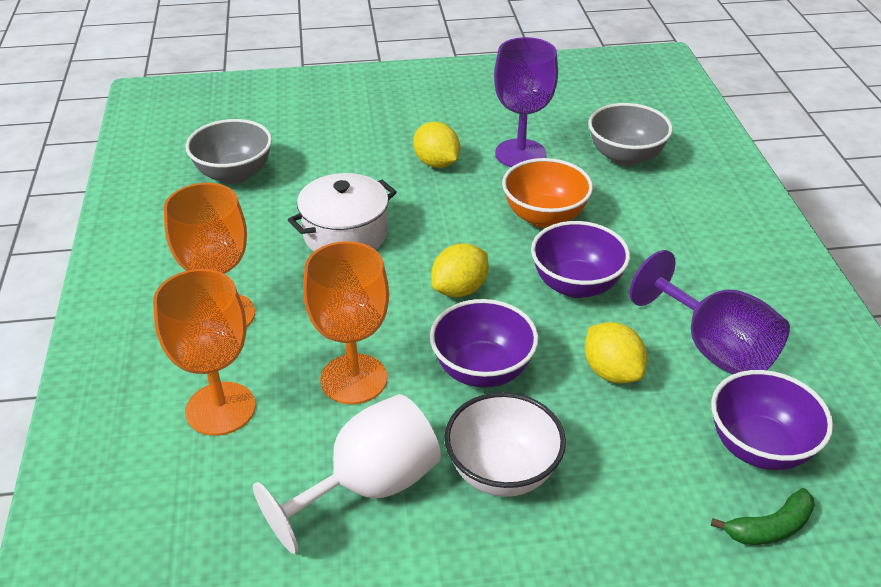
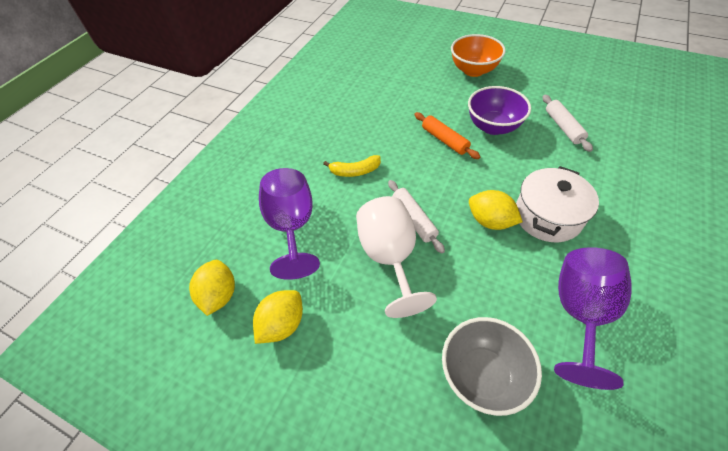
green banana: [711,488,815,545] = 1 -> none = 0
grey bowl: [186,119,272,184] [588,103,673,166] = 2 -> [442,317,542,416] = 1
orange goblet: [153,269,256,436] [163,183,255,328] [303,241,389,404] = 3 -> none = 0
orange rolling pin: none = 0 -> [414,112,480,159] = 1
purple bowl: [430,299,539,388] [531,221,630,298] [711,370,833,470] = 3 -> [468,86,531,135] = 1
white bowl: [445,392,566,497] = 1 -> none = 0
white rolling pin: none = 0 -> [388,180,445,254] [543,95,593,152] = 2
yellow banana: none = 0 -> [323,155,381,177] = 1

